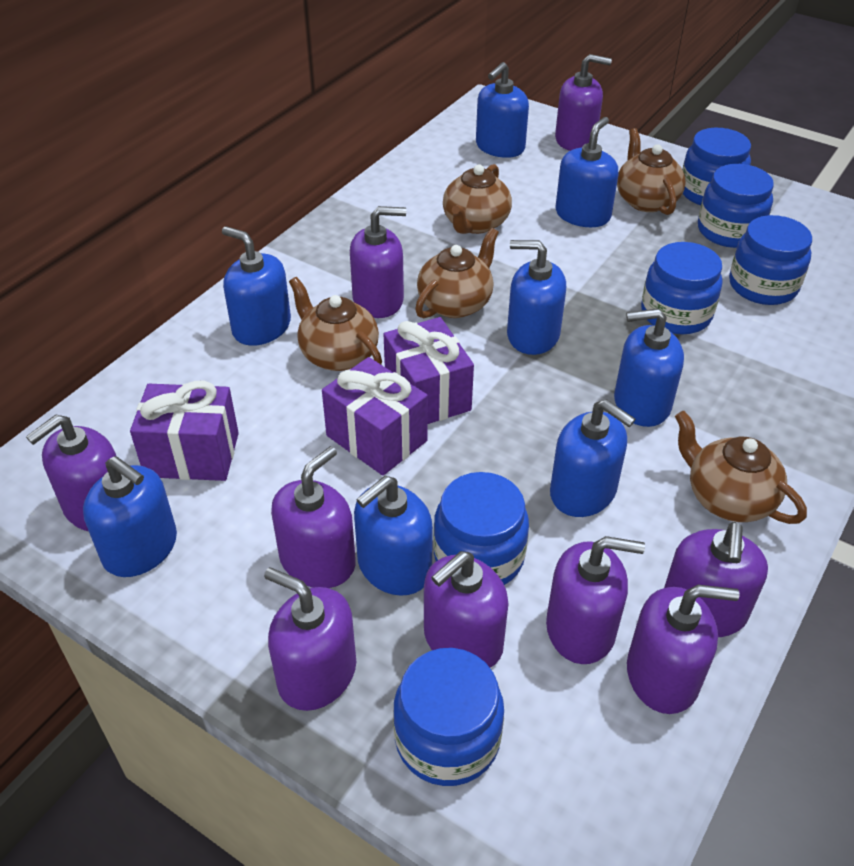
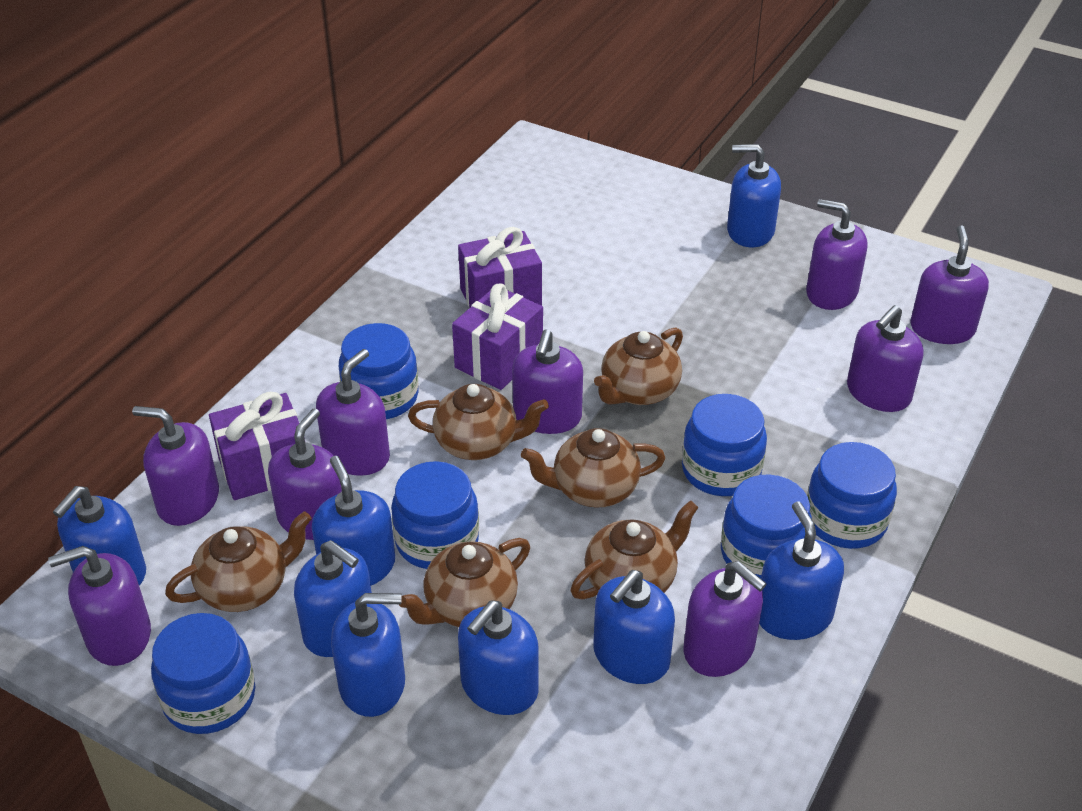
brown teapot: [289,277,382,371] [415,228,499,319] [443,164,512,234] [617,128,686,215] [675,411,807,524] = 5 -> [165,511,312,612] [399,538,530,627] [408,384,549,460] [521,428,666,508] [571,500,699,599] [594,327,683,405] = 6

